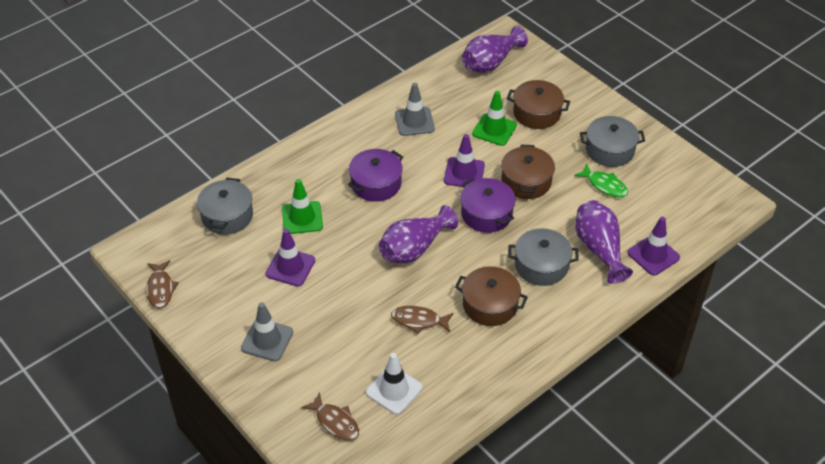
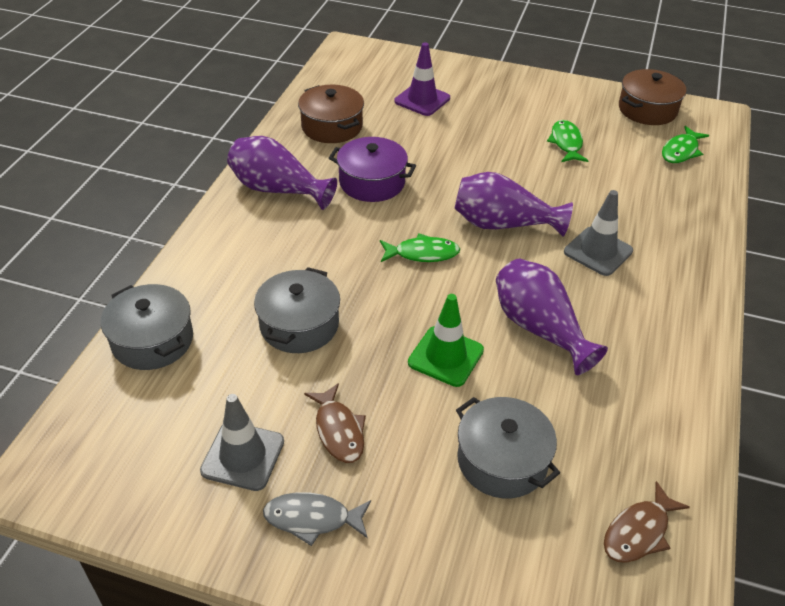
brown fish: [146,260,179,308] [301,392,359,441] [391,306,454,334] = 3 -> [304,383,366,463] [604,481,690,563] = 2
brown pot: [455,266,528,326] [501,145,555,199] [507,80,570,129] = 3 -> [298,85,364,143] [619,69,686,125] = 2
green fish: [574,163,628,197] = 1 -> [380,233,460,262] [547,120,588,162] [662,126,709,163] = 3
green traffic cone: [282,179,323,234] [472,91,517,146] = 2 -> [408,294,484,387] = 1
grey fish: none = 0 -> [263,492,371,546] = 1
purple pot: [348,149,403,202] [460,178,515,233] = 2 -> [329,137,416,202] = 1
purple traffic cone: [266,229,315,287] [444,134,485,187] [628,217,680,276] = 3 -> [394,42,450,116] = 1
white traffic cone: [366,353,422,415] = 1 -> none = 0

